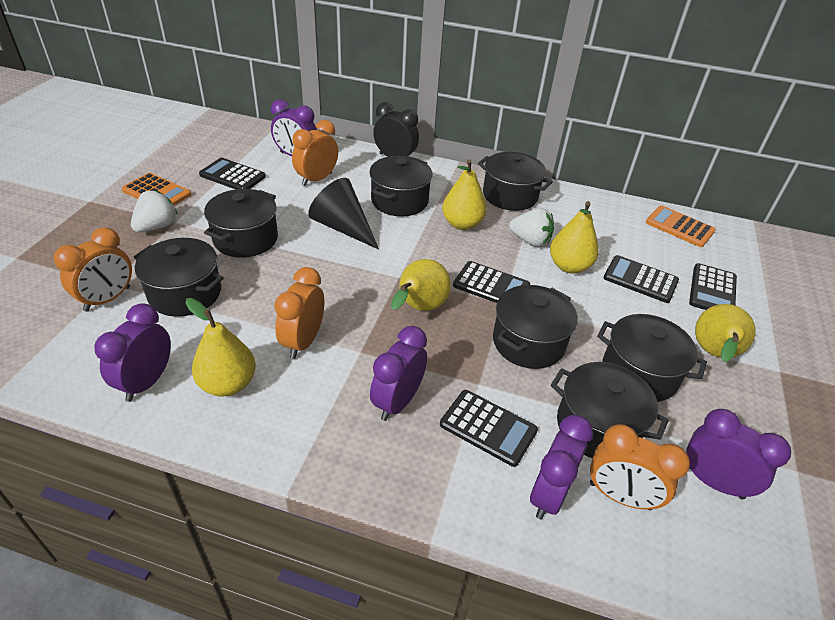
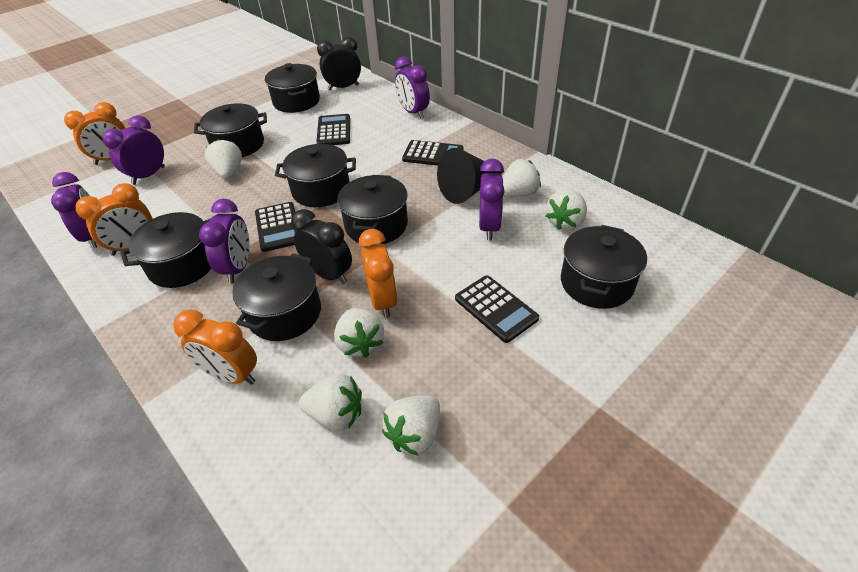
black calculator: [199,158,266,189] [440,390,538,467] [453,261,530,303] [604,255,679,303] [689,263,737,310] = 5 -> [255,202,299,252] [316,114,350,145] [402,140,464,166] [455,275,539,343] = 4
black clock: [373,102,419,157] = 1 -> [291,209,352,284] [317,36,361,90] = 2
orange calculator: [122,173,192,206] [646,206,716,247] = 2 -> none = 0
white strawberry: [131,190,178,232] [509,208,554,247] = 2 -> [205,139,242,179] [299,374,362,431] [334,308,384,358] [382,395,440,456] [502,159,541,197] [546,190,587,230] = 6
yellow pear: [185,298,256,396] [391,259,451,311] [442,159,487,230] [550,201,599,273] [695,304,756,362] = 5 -> none = 0

